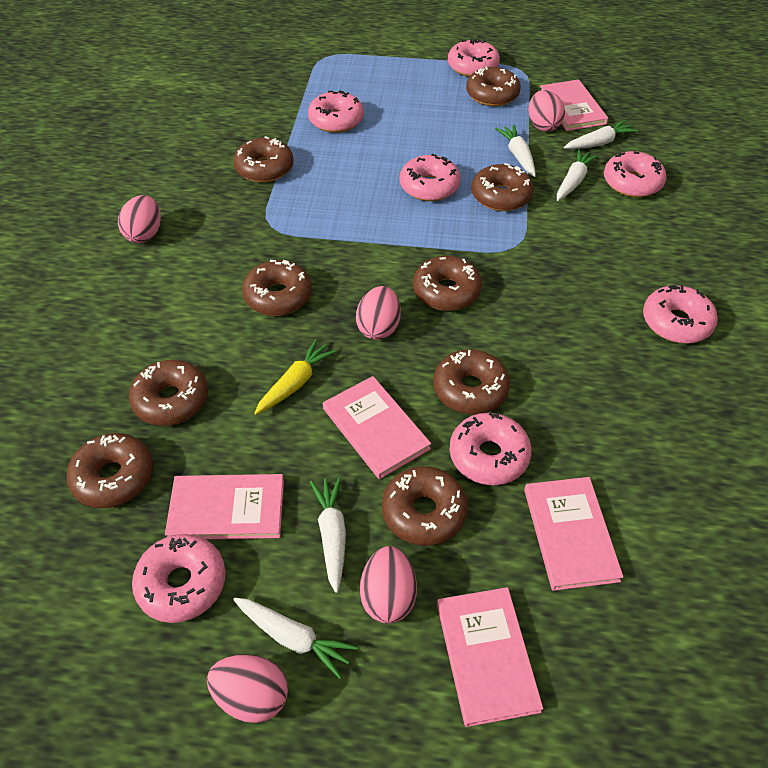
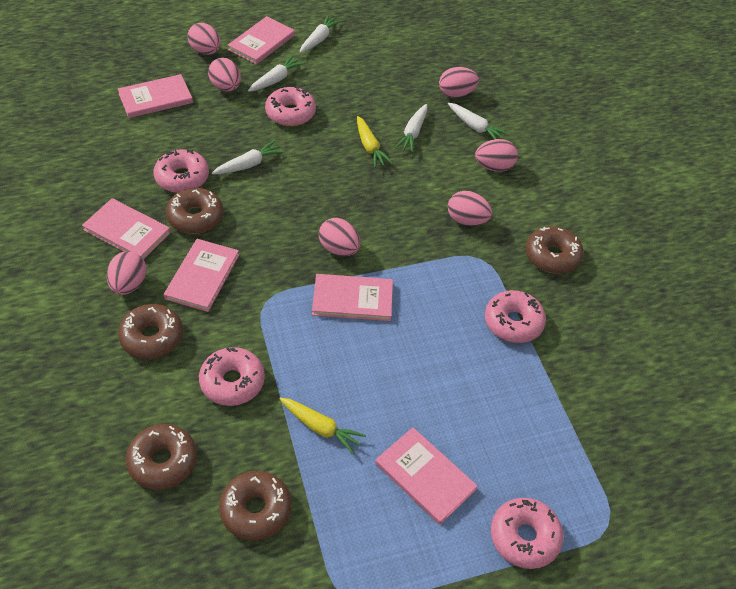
brown donut: [66,433,153,508] [129,360,208,426] [233,136,294,183] [242,260,312,316] [382,466,468,546] [413,256,482,311] [433,349,510,414] [466,67,521,106] [472,163,534,211] = 9 -> [118,304,183,359] [126,424,197,490] [166,188,223,234] [219,471,291,541] [526,226,584,274] = 5
pink book: [165,474,284,540] [323,376,431,479] [437,587,543,727] [524,477,623,591] [540,79,608,131] = 5 -> [82,198,171,259] [118,74,193,118] [164,239,239,312] [228,16,295,65] [312,274,393,321] [375,427,478,525] = 6
pink donut: [132,534,226,623] [308,90,364,133] [400,154,461,201] [448,39,500,77] [450,412,532,485] [604,151,667,197] [643,285,718,344] = 7 -> [153,149,209,193] [199,347,265,406] [265,86,316,126] [485,290,546,343] [491,498,564,569] = 5
pink egg: [118,195,161,243] [207,654,288,723] [356,286,401,340] [360,546,417,624] [528,90,565,132] = 5 -> [107,251,147,295] [187,23,221,55] [208,58,241,92] [319,218,360,256] [439,67,479,98] [448,191,492,226] [475,139,518,172] = 7
yellow carrot: [255,339,337,414] = 1 -> [279,397,366,454] [357,116,393,168] = 2

